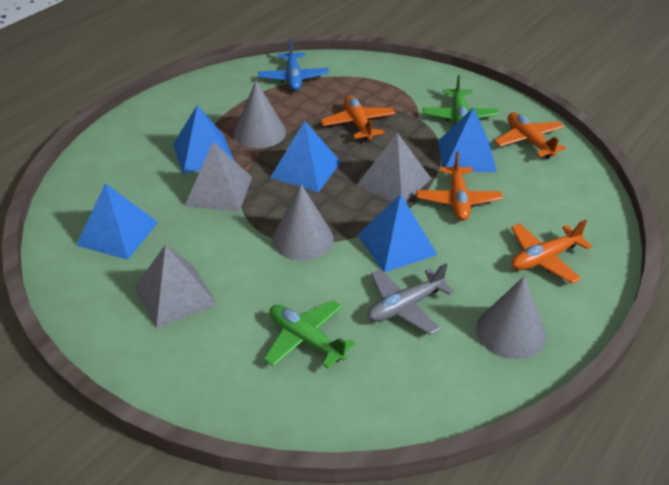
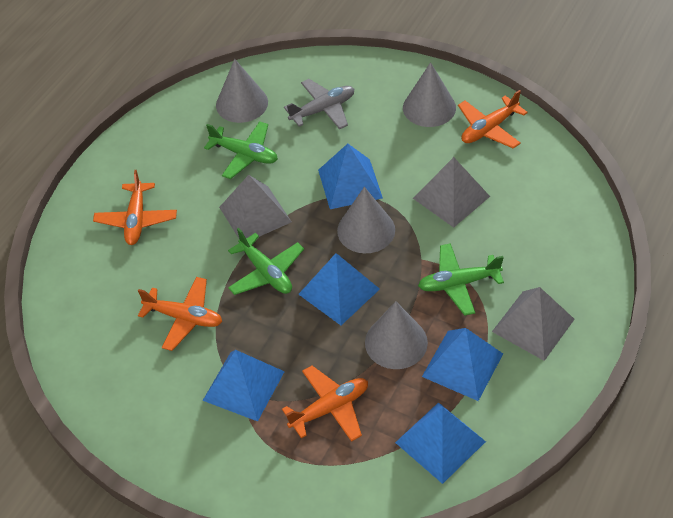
blue plane: [258,39,329,91] = 1 -> none = 0
green plane: [264,300,355,368] [423,75,499,124] = 2 -> [204,121,278,179] [228,228,304,295] [418,243,504,316] = 3
grey cone: [234,81,286,148] [272,184,334,261] [476,276,546,359] = 3 -> [216,59,268,123] [337,187,395,253] [365,301,428,369] [403,62,456,127] = 4

